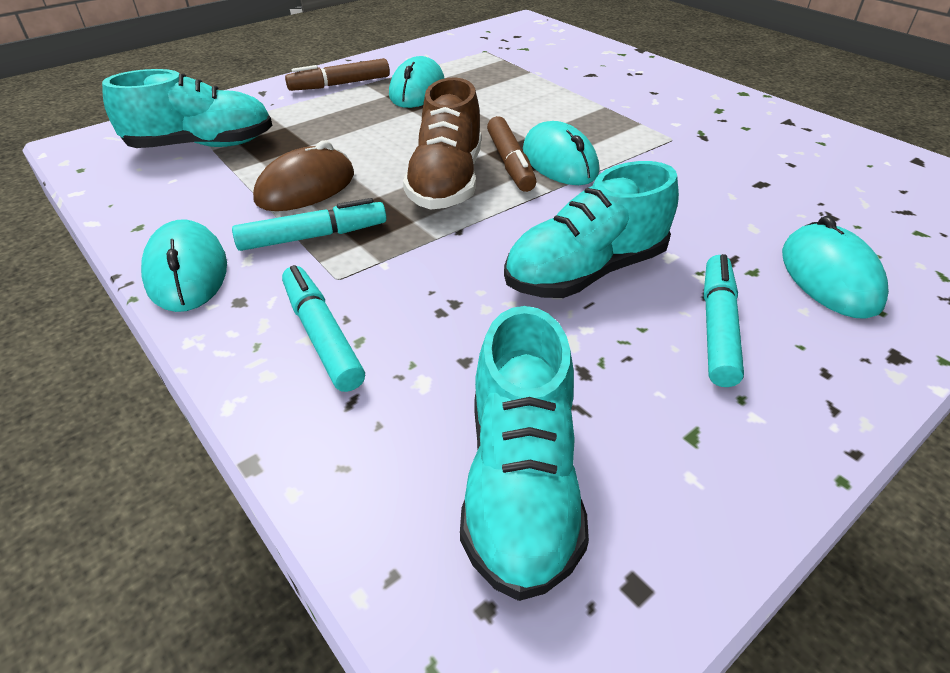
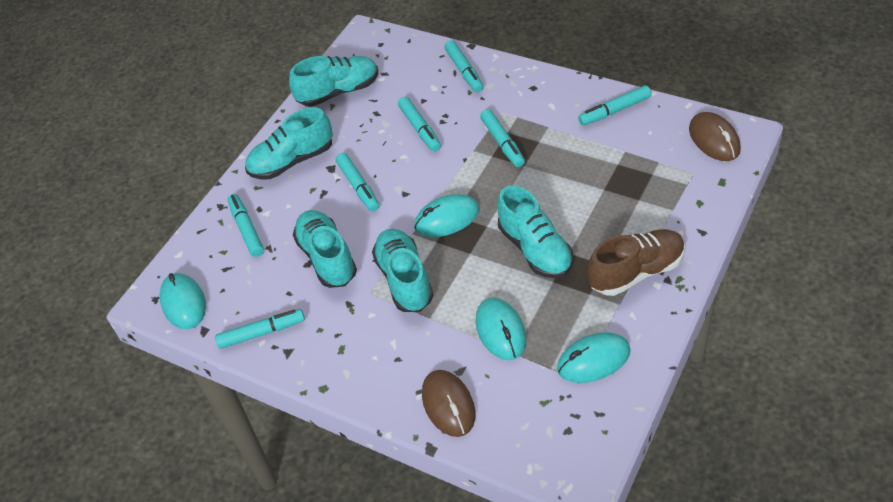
brown marker: [285,58,390,91] [487,116,537,192] = 2 -> none = 0
brown mouse: [253,140,354,211] = 1 -> [422,370,475,437] [689,112,741,161] = 2
turquoise marker: [232,198,386,251] [282,265,365,392] [704,254,744,387] = 3 -> [215,309,305,349] [227,194,264,257] [336,153,379,212] [398,97,441,152] [444,40,483,92] [480,109,525,167] [578,85,651,126] = 7
turquoise shoe: [102,69,273,148] [460,306,589,601] [504,161,679,298] = 3 -> [245,107,333,179] [289,56,378,107] [293,210,357,288] [372,229,433,312] [497,185,573,278] = 5

